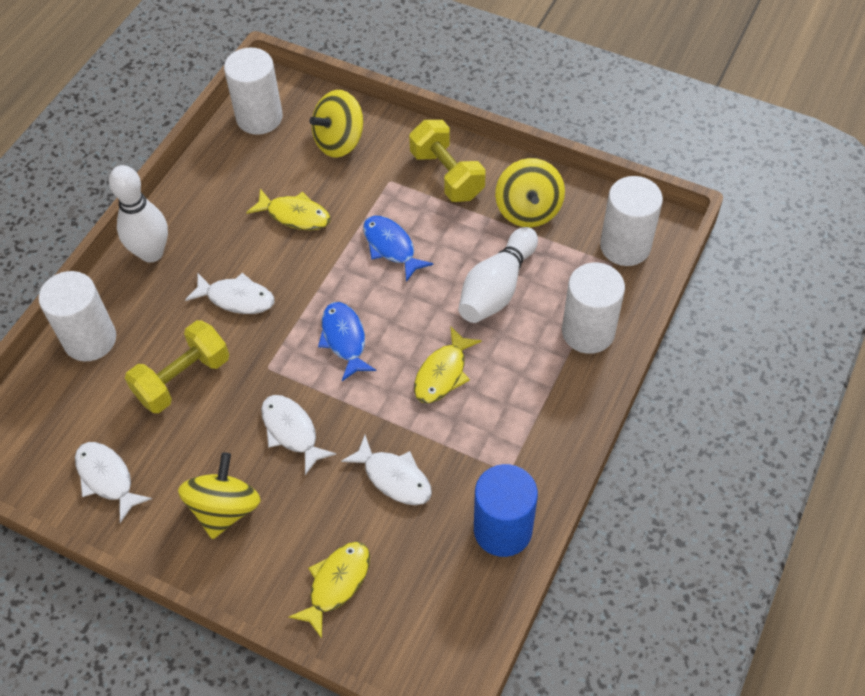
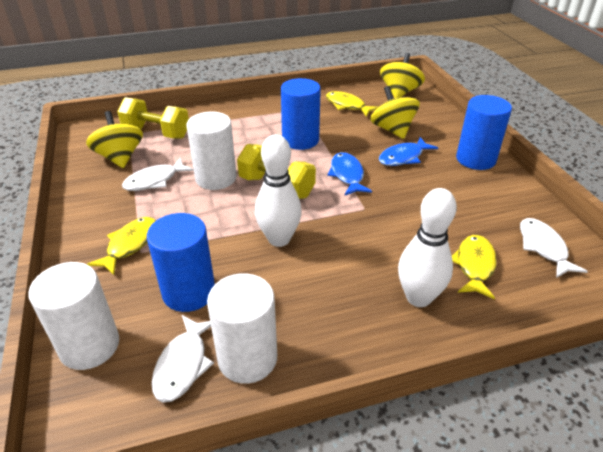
blue cylinder: [474,464,538,557] = 1 -> [147,213,215,312] [281,78,321,150] [456,95,512,170] = 3
white cylinder: [39,271,116,361] [224,47,283,135] [562,263,625,354] [600,176,663,266] = 4 -> [28,262,119,370] [186,112,237,190] [207,273,277,384] = 3
white fish: [75,442,152,523] [185,273,275,314] [261,395,336,475] [341,435,432,505] = 4 -> [122,157,194,191] [151,315,214,402] [520,218,588,278] = 3

